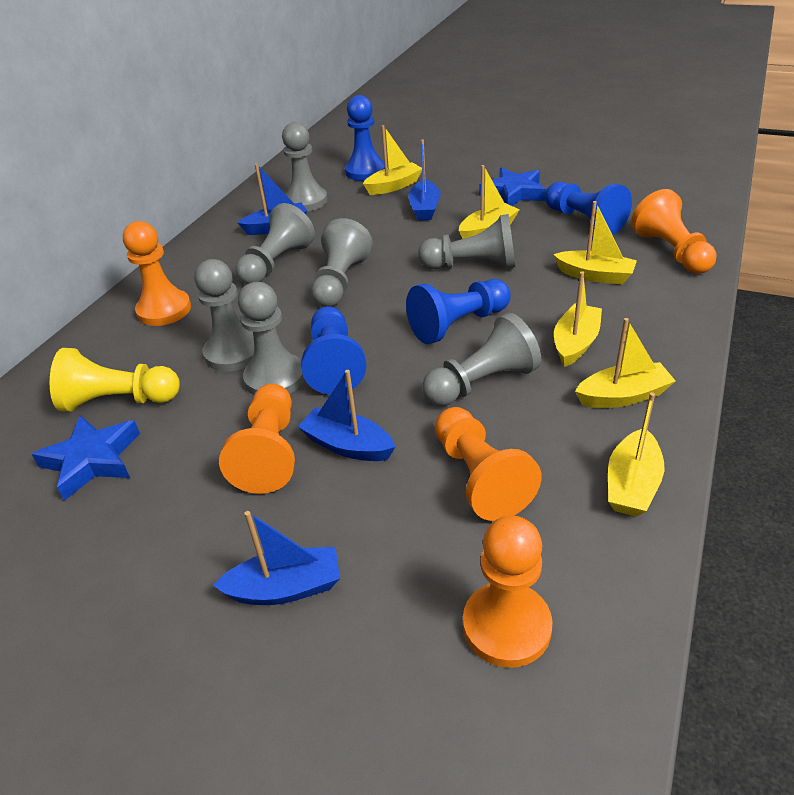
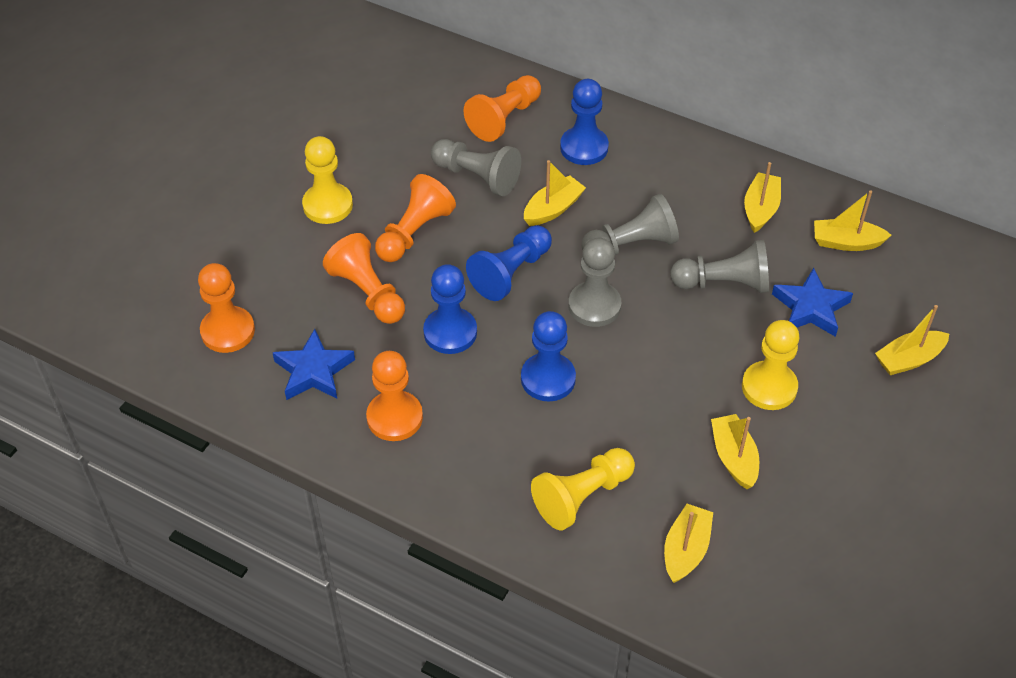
blue boat: [213,511,340,605] [238,163,307,235] [298,370,395,461] [408,140,440,221] = 4 -> none = 0
grey pawn: [194,259,254,371] [236,203,315,284] [238,282,305,395] [282,122,328,211] [311,218,373,307] [418,214,515,269] [422,312,541,406] = 7 -> [431,139,521,196] [568,238,621,327] [581,194,679,255] [670,240,769,293] = 4
yellow pawn: [50,348,180,412] = 1 -> [302,136,353,224] [531,448,635,530] [742,320,799,410] = 3

